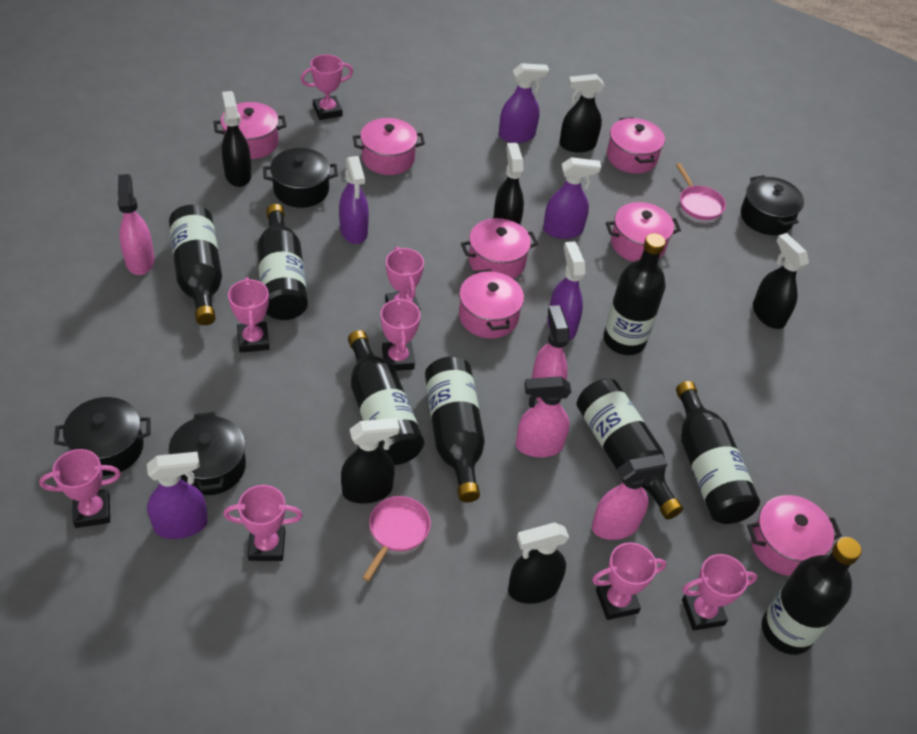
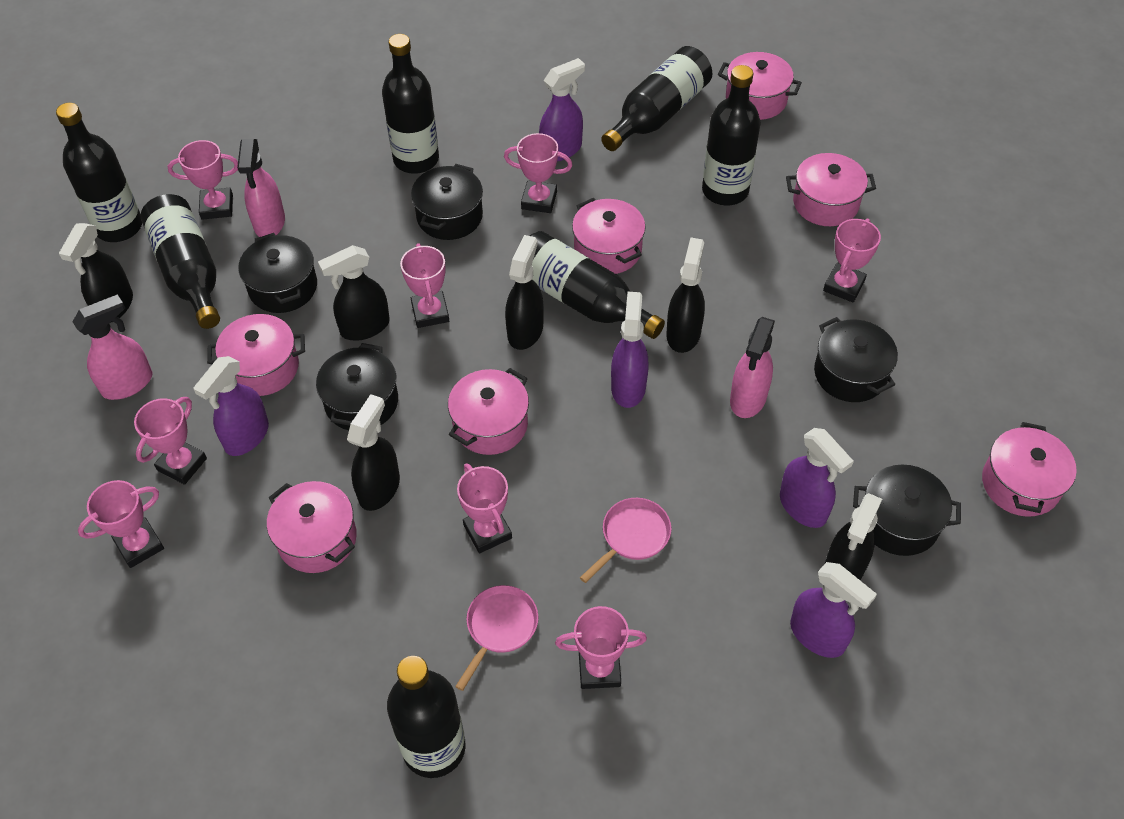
black bottle: [169,205,222,325] [257,204,308,320] [348,330,424,465] [425,357,485,503] [577,379,683,519] [603,233,666,355] [676,381,760,524] [762,537,862,655] = 8 -> [56,103,142,242] [141,194,220,329] [382,34,439,174] [387,656,466,778] [530,231,665,339] [601,46,712,151] [702,65,761,206] = 7
black pot: [54,397,151,476] [168,412,246,495] [263,148,338,208] [741,175,804,235] = 4 -> [238,233,317,313] [316,343,398,430] [411,164,483,240] [814,317,898,402] [853,465,961,556] = 5
pink spray bottle: [118,174,155,275] [516,376,571,457] [532,305,570,402] [592,454,667,540] = 4 -> [72,294,153,400] [237,139,285,237] [730,317,775,418] = 3

